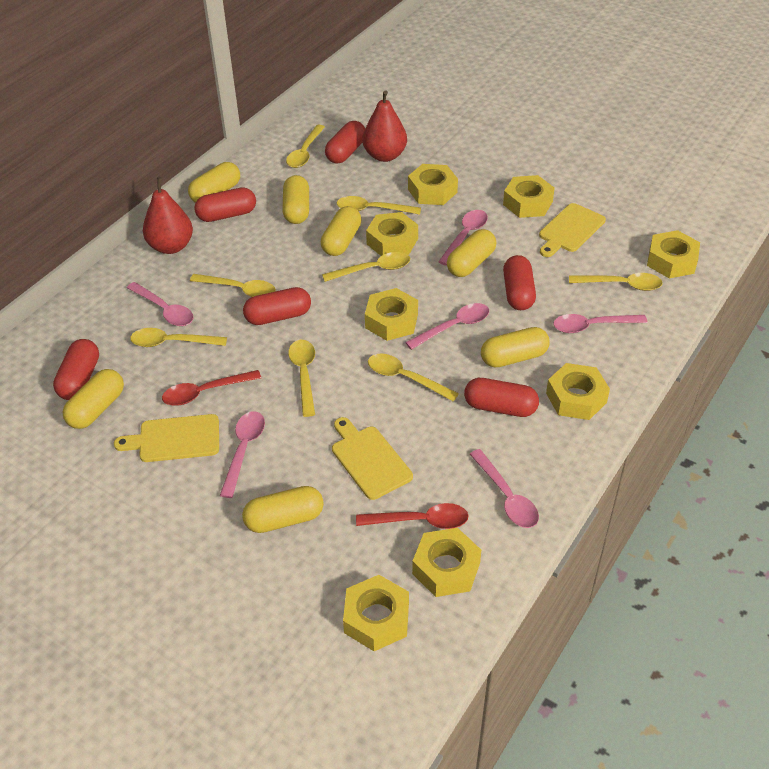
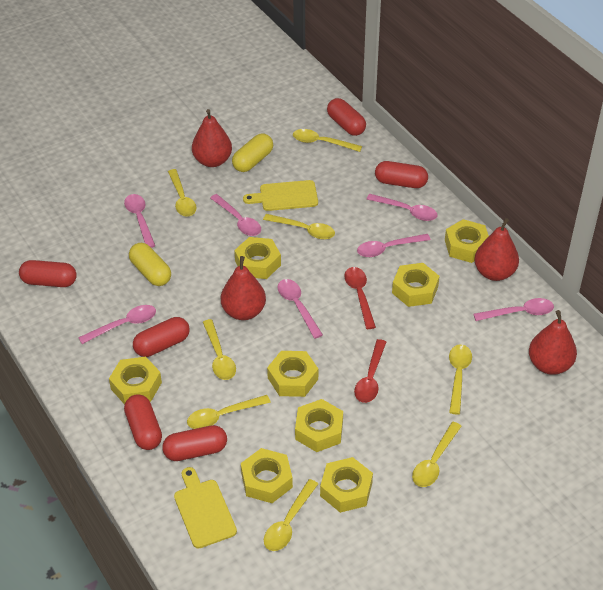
pink spoon: [127,282,194,326] [220,411,265,498] [405,303,489,350] [438,210,488,266] [470,449,539,528] [553,314,647,333] = 6 -> [78,305,156,344] [124,194,155,248] [210,194,261,236] [278,279,323,339] [357,234,431,257] [367,194,438,221] [474,298,554,321] = 7
red pear: [143,177,193,254] [362,90,407,162] = 2 -> [192,109,232,167] [221,256,266,320] [474,218,519,281] [529,310,577,375] = 4
yellow capsule: [63,369,124,429] [188,162,240,203] [242,486,324,533] [282,175,309,224] [321,206,361,256] [447,229,496,277] [481,327,550,367] = 7 -> [129,243,171,286] [232,134,273,172] = 2
yellow cutting board: [114,414,219,462] [332,417,413,500] [539,203,606,257] = 3 -> [174,467,237,549] [243,180,318,211] = 2

